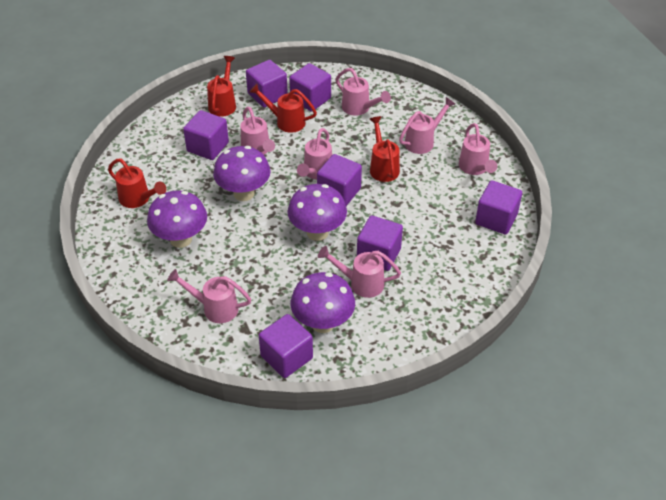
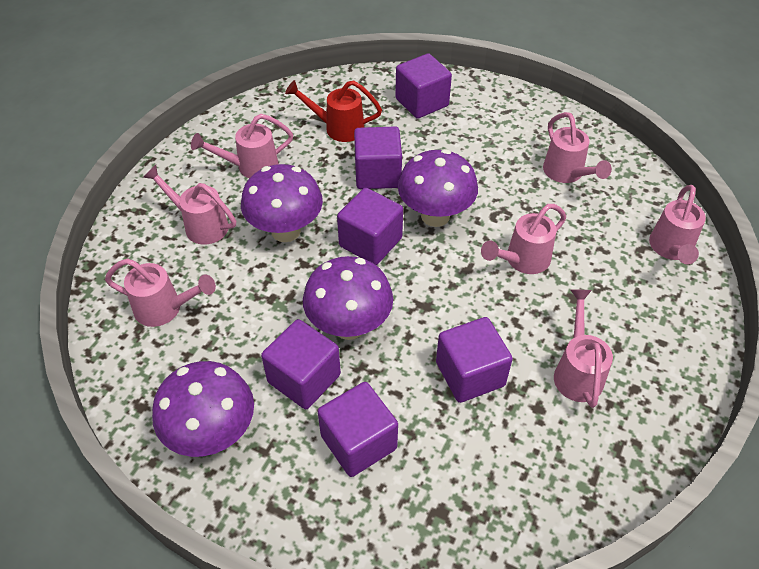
purple cube: [183,110,229,160] [246,60,288,107] [259,314,313,378] [289,63,331,112] [317,154,362,206] [357,215,403,271] [475,180,522,235] = 7 -> [261,319,341,409] [318,382,398,477] [337,188,403,265] [354,126,402,189] [395,53,452,119] [436,317,513,403] = 6
red watering can: [108,158,166,208] [207,56,236,117] [249,84,317,133] [370,116,400,182] = 4 -> [285,80,382,142] = 1

